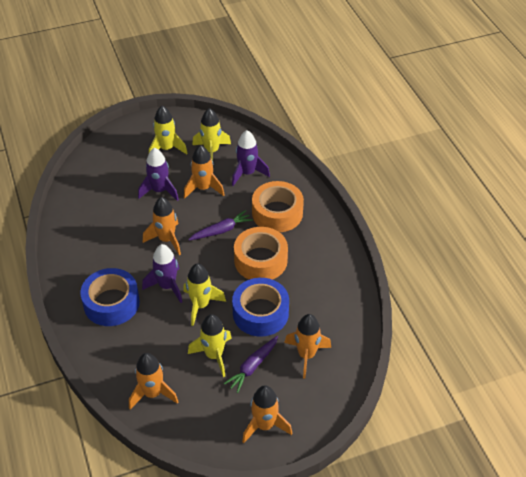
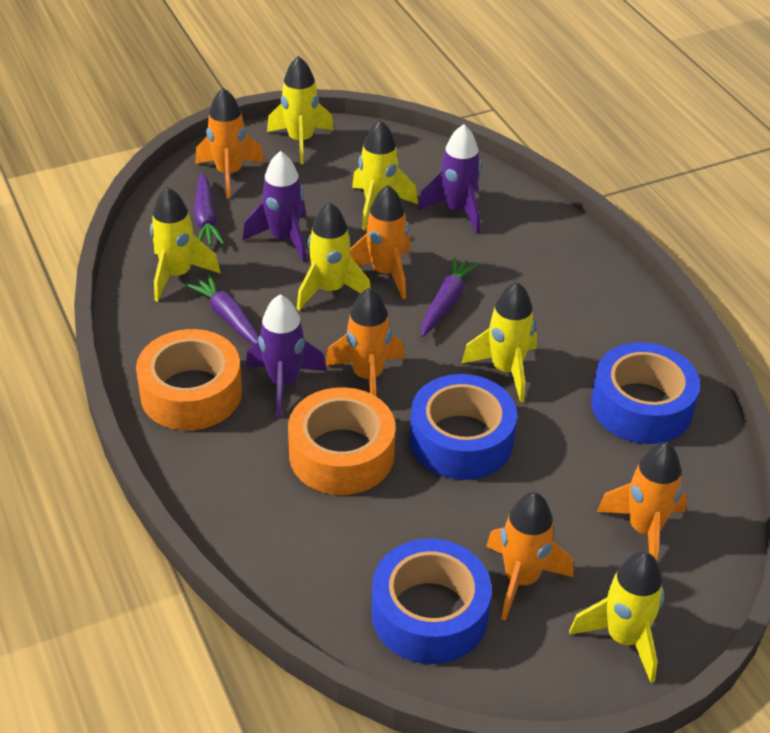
blue tape: [80,268,140,326] [232,278,289,337] = 2 -> [371,539,492,664] [410,374,517,480] [591,342,700,444] = 3
purple carrot: [188,210,253,240] [224,336,278,393] = 2 -> [185,274,259,345] [194,173,224,246] [421,256,479,337] = 3
yellow rocket: [149,106,188,154] [183,263,226,326] [188,314,232,377] [192,108,231,161] = 4 -> [150,187,221,302] [267,56,334,164] [297,202,371,311] [352,120,418,230] [461,282,537,403] [569,551,664,683] = 6

